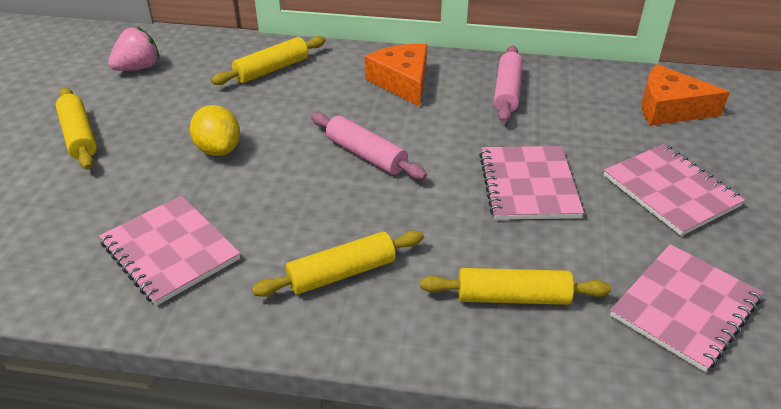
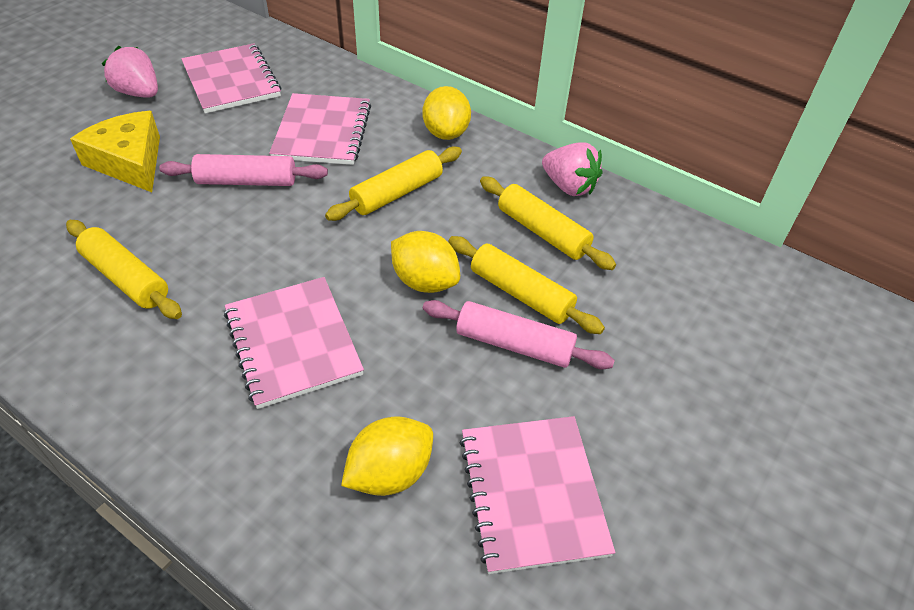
orange cheese: [365,44,427,107] [642,64,730,126] = 2 -> none = 0
pink strawberry: [108,27,159,71] = 1 -> [102,46,158,97] [542,142,602,196] = 2
yellow cheese: none = 0 -> [70,111,160,192] = 1
yellow lemon: [190,105,240,156] = 1 -> [341,416,433,496] [391,231,460,293] [422,86,471,140] = 3

